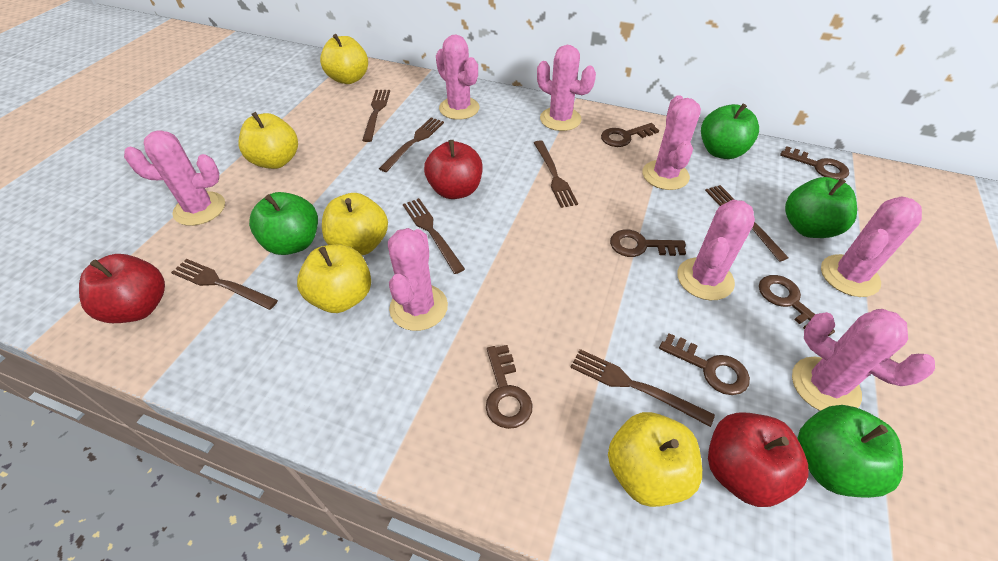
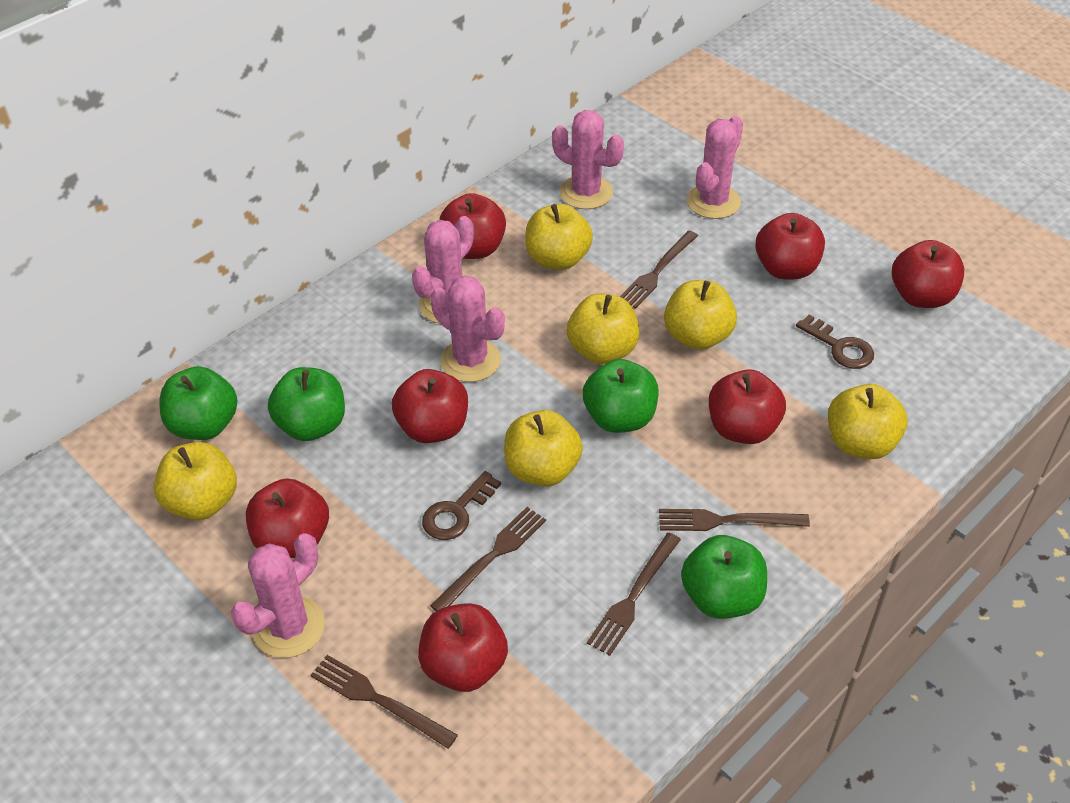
brown fork: [171,259,278,310] [362,90,390,142] [379,117,444,172] [403,198,465,274] [534,140,578,208] [570,349,715,427] [705,185,789,262] = 7 -> [310,655,458,749] [430,507,546,611] [587,533,681,656] [620,231,698,309] [659,509,810,531] = 5
brown key: [486,345,532,429] [601,123,659,147] [610,229,686,257] [659,333,750,395] [759,275,835,336] [780,146,849,180] = 6 -> [422,471,501,540] [796,315,874,369] = 2
pink cactus: [124,130,225,226] [388,228,448,331] [436,34,479,120] [537,45,596,131] [642,95,701,190] [678,200,755,300] [792,309,935,411] [821,196,922,297] = 8 -> [231,533,325,658] [412,216,474,323] [430,275,505,382] [552,110,624,209] [687,116,743,219] = 5
red apple: [79,254,165,323] [424,140,483,199] [708,412,809,507] = 3 -> [246,479,329,558] [392,369,468,443] [418,603,508,692] [439,193,506,259] [709,369,786,444] [755,213,825,280] [892,240,964,308] = 7
yellow apple: [239,112,298,169] [297,245,371,313] [320,34,368,84] [322,193,388,255] [608,412,702,507] = 5 -> [154,442,237,520] [504,410,583,486] [525,204,593,270] [567,293,639,364] [664,280,737,350] [828,384,908,459] = 6

